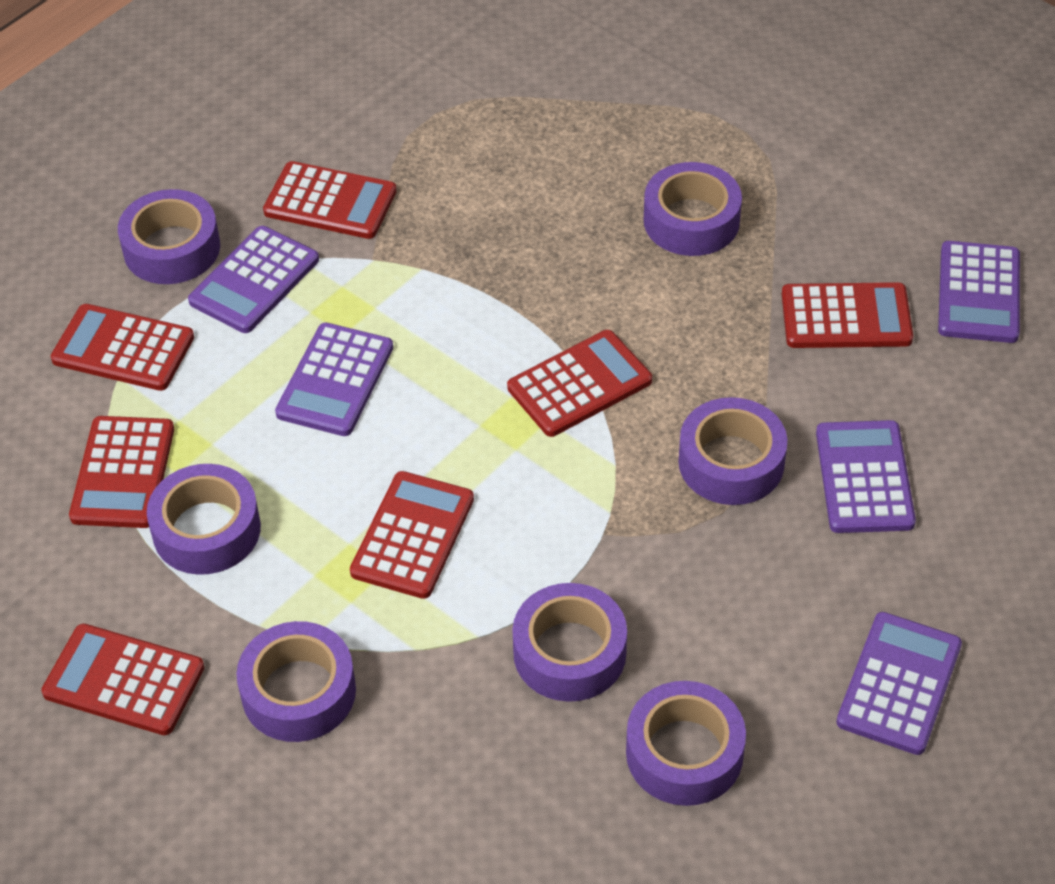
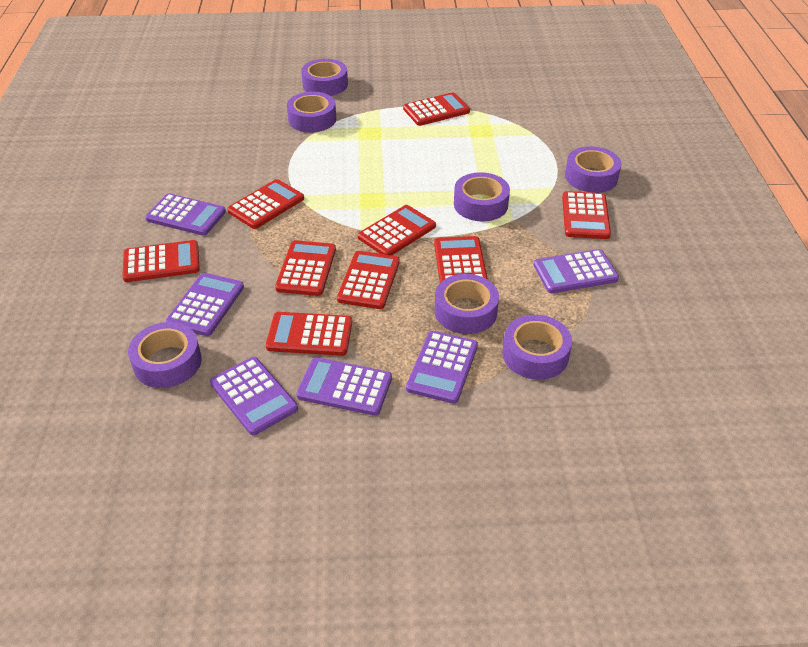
purple calculator: [188,226,319,333] [275,323,393,436] [816,420,916,533] [836,612,962,755] [938,241,1020,343] = 5 -> [145,193,226,236] [166,273,244,336] [210,357,298,435] [296,357,392,416] [406,331,478,404] [534,249,619,293] = 6
red calculator: [41,624,204,735] [51,304,194,391] [69,416,174,528] [263,161,397,239] [350,471,474,599] [507,330,652,437] [782,282,913,348] = 7 -> [122,240,200,282] [227,179,304,229] [266,312,352,356] [275,240,336,296] [337,251,400,309] [358,205,436,255] [403,92,470,126] [434,236,488,283] [562,191,611,239] = 9

